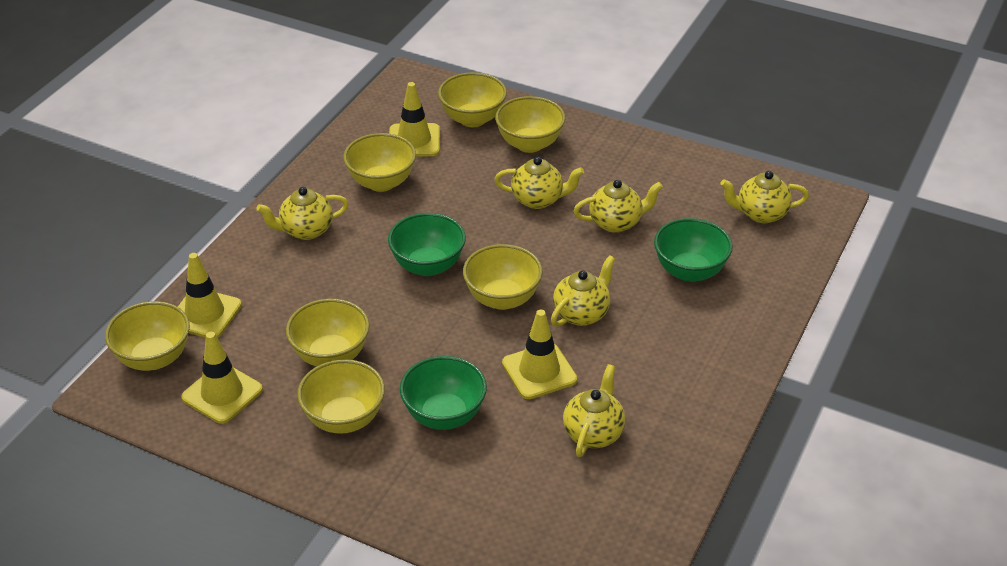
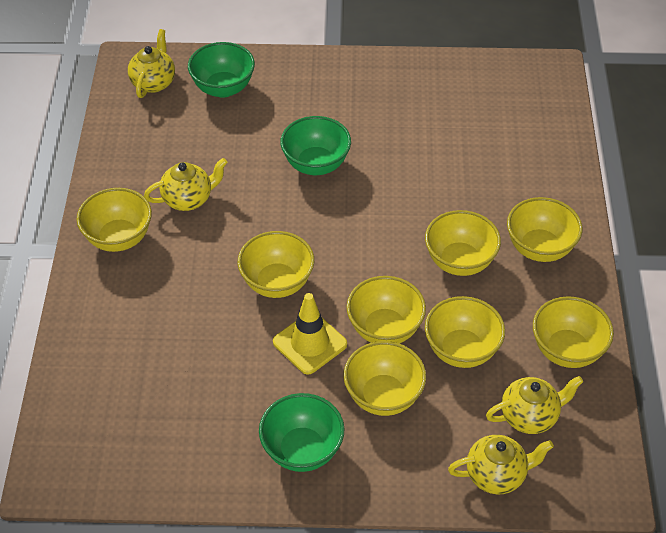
yellow bowl: [105,301,190,371] [286,299,369,366] [297,359,385,434] [343,133,416,192] [438,72,507,127] [463,244,542,310] [495,96,565,153] = 7 -> [77,188,152,252] [238,231,314,298] [343,341,426,416] [346,276,426,344] [425,210,501,276] [425,296,505,368] [507,197,582,262] [533,296,614,368] = 8
yellow teapot: [257,187,349,240] [494,157,584,209] [551,255,615,327] [563,364,625,457] [573,180,663,233] [720,171,809,223] = 6 -> [128,29,175,98] [144,158,227,211] [448,435,554,494] [486,376,583,434] = 4
yellow traffic cone: [178,253,242,338] [181,332,263,424] [389,82,440,157] [502,310,577,399] = 4 -> [273,293,347,375] = 1

